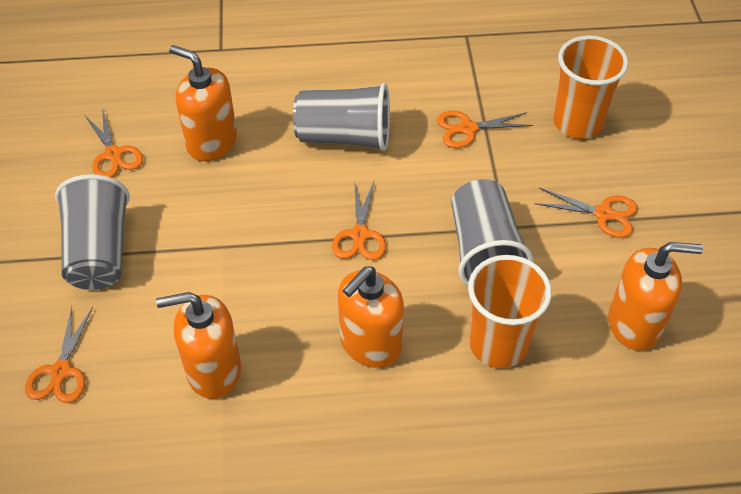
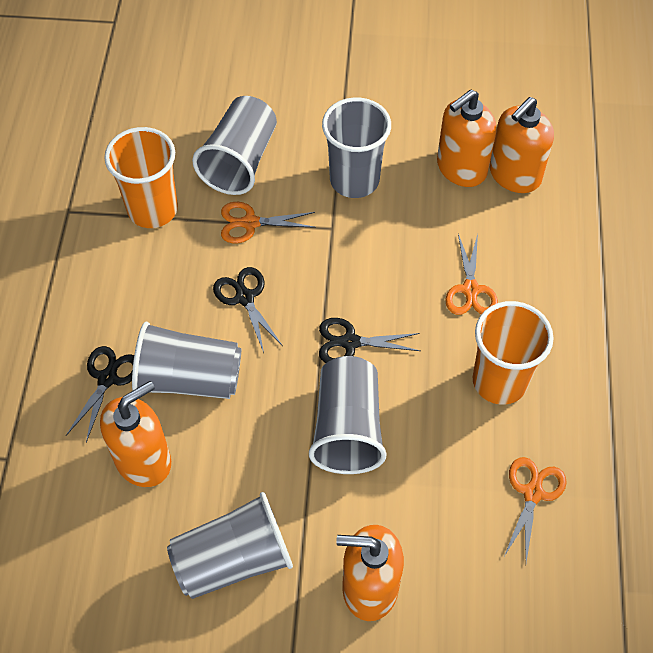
black scissors: none = 0 -> [66,346,134,442] [213,267,283,353] [319,318,420,363] = 3
grey cup: [55,174,130,290] [293,83,390,151] [451,179,533,286] = 3 -> [132,321,241,399] [167,492,293,599] [192,96,277,195] [309,356,387,474] [322,97,391,198] = 5
orange scissors: [25,307,93,403] [84,108,143,178] [332,180,386,260] [437,111,533,148] [535,188,638,238] = 5 -> [221,202,316,243] [445,234,498,315] [504,457,567,563] = 3

